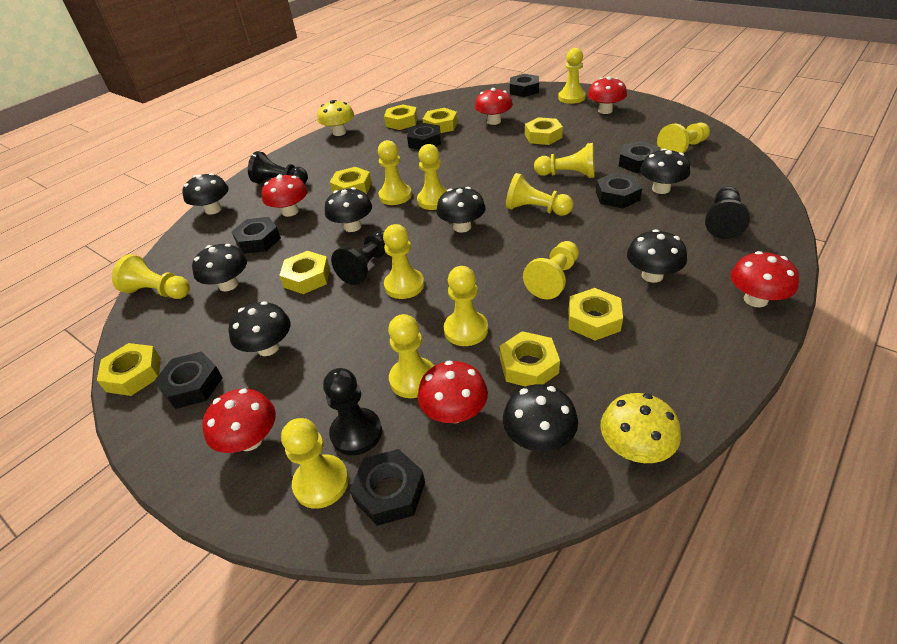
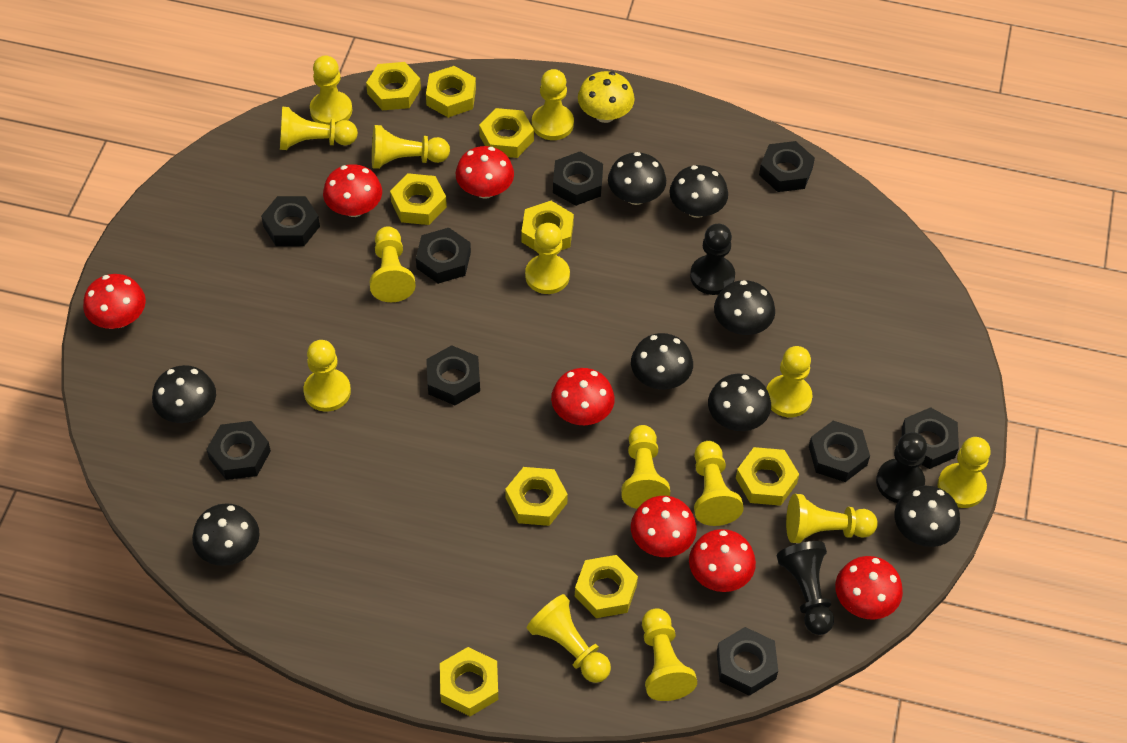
black nut: [154,351,223,409] [231,217,281,254] [350,449,425,526] [407,123,441,150] [510,74,539,97] [596,173,642,208] [619,141,661,173] = 7 -> [206,421,271,480] [261,196,320,246] [416,228,471,284] [426,345,480,405] [553,152,603,206] [717,627,778,696] [759,141,815,192] [809,421,870,482] [902,407,959,469] = 9
black pawn: [248,151,308,184] [323,368,382,455] [331,231,385,285] [705,186,750,239] = 4 -> [690,224,735,295] [776,541,834,635] [876,432,927,503] = 3
red mushroom: [202,389,276,453] [262,174,308,217] [418,361,488,423] [475,88,513,125] [588,76,627,114] [730,251,799,307] = 6 -> [83,274,146,329] [323,164,382,217] [456,146,514,199] [551,368,615,425] [631,496,697,557] [689,529,756,592] [835,556,903,620] = 7
yellow mushroom: [317,100,354,136] [600,393,681,463] = 2 -> [578,71,635,123] = 1
yellow nut: [97,343,161,396] [279,251,330,294] [330,167,372,194] [384,104,418,130] [423,108,458,133] [499,331,560,387] [525,117,563,145] [569,288,623,341] = 8 -> [366,62,421,110] [390,173,447,225] [426,66,476,118] [440,647,498,716] [479,108,534,158] [505,467,568,526] [521,201,574,250] [575,555,638,618] [736,447,799,506] = 9
yellow pawn: [112,254,190,299] [281,418,349,509] [378,140,412,205] [383,224,425,299] [388,314,434,398] [417,144,447,210] [444,266,488,346] [506,173,573,216] [523,241,579,299] [534,143,595,178] [558,48,586,104] [657,123,710,153] = 12 -> [280,107,358,150] [304,340,351,412] [310,56,352,125] [370,226,416,302] [372,125,450,169] [525,223,570,294] [527,594,611,683] [532,69,574,140] [621,425,670,509] [642,608,697,701] [694,441,744,526] [767,346,813,417] [786,494,878,543] [938,437,991,508] = 14

